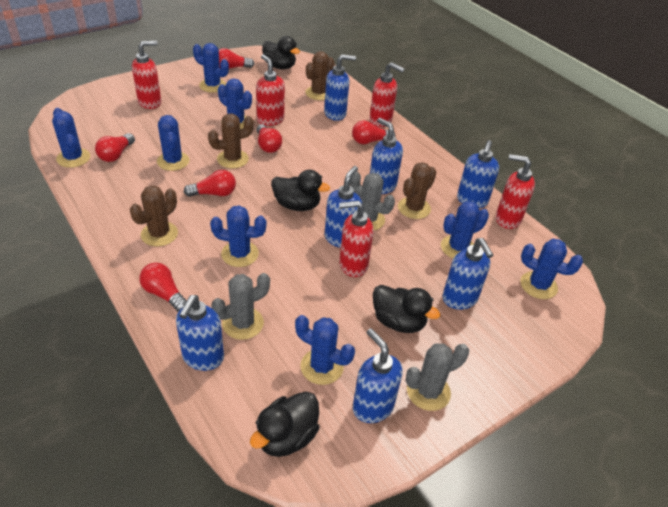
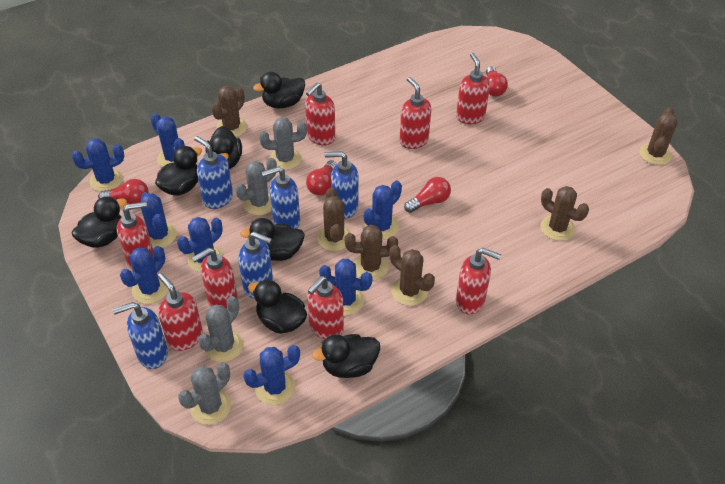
black duck: [250,392,319,457] [262,36,300,69] [271,170,330,211] [373,285,440,333] = 4 -> [72,196,127,248] [155,146,202,196] [205,126,242,169] [240,218,305,261] [248,280,307,334] [253,72,305,108] [312,334,380,378] = 7
blue soap dispenser: [176,295,224,371] [324,54,356,121] [325,166,363,248] [353,328,403,423] [370,118,403,194] [442,238,493,310] [457,140,499,208] = 7 -> [112,302,168,369] [194,136,233,209] [238,232,273,298] [262,166,300,228] [324,151,359,219] = 5
brown cactus: [130,185,178,246] [208,114,254,168] [305,51,335,100] [398,162,436,219] = 4 -> [211,86,247,137] [317,188,351,251] [344,225,398,281] [389,245,435,306] [541,186,589,241] [639,107,678,165] = 6
grey cactus: [211,273,270,340] [350,171,395,231] [406,343,469,411] = 3 -> [178,363,231,425] [198,296,243,362] [236,158,277,215] [259,117,307,170] = 4
red light bulb: [95,133,135,162] [139,262,187,312] [184,170,236,197] [219,48,254,69] [257,124,282,153] [352,121,395,144] = 6 -> [98,179,149,204] [306,160,337,195] [404,177,451,213] [486,66,508,97] = 4
red soap dispenser: [132,41,161,109] [256,54,285,126] [339,200,374,277] [369,62,405,127] [496,154,535,229] = 5 -> [117,202,154,270] [158,273,203,351] [192,248,238,310] [305,82,335,145] [307,276,344,339] [399,77,431,149] [456,53,490,124] [456,248,501,314] = 8

